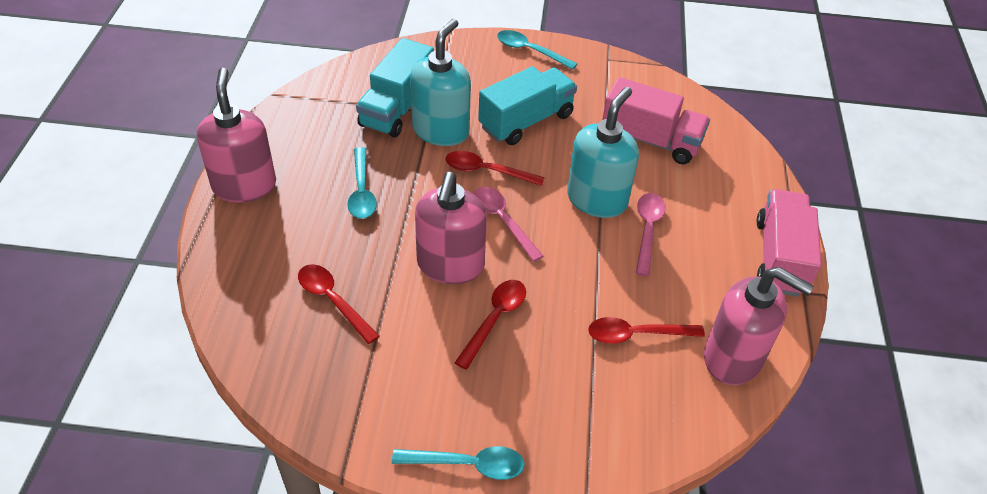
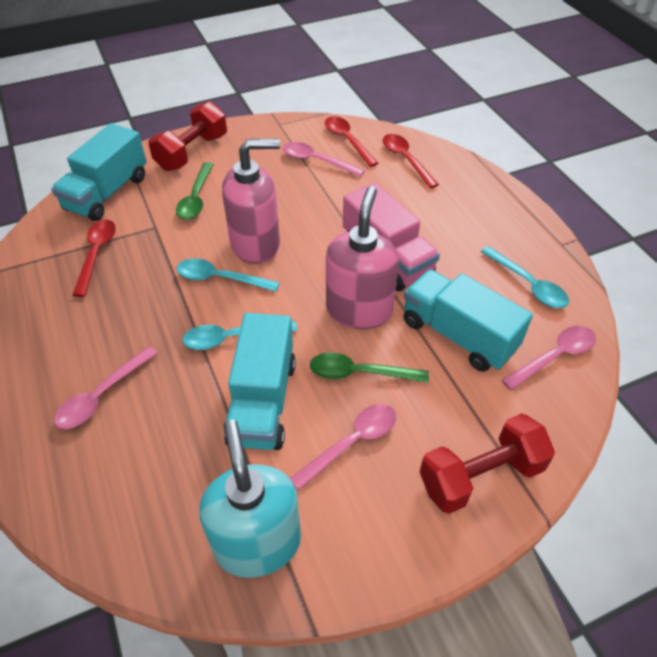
green spoon: none = 0 -> [176,162,214,220] [310,352,429,383] = 2
pink soap dispenser: [197,68,276,203] [415,172,487,284] [704,267,814,385] = 3 -> [222,139,280,264] [326,186,399,329] = 2
pink spoon: [474,187,543,262] [636,193,666,276] = 2 -> [54,346,158,429] [283,142,365,177] [290,404,396,491] [501,326,596,391] = 4
pink truck: [602,77,710,164] [756,189,821,297] = 2 -> [343,182,440,291] = 1
red dumbbell: none = 0 -> [148,101,227,171] [420,414,555,514] = 2
red spoon: [298,264,379,344] [445,151,545,186] [455,280,526,370] [588,317,705,344] = 4 -> [73,219,116,297] [325,116,378,167] [383,134,439,188] = 3
turquoise soap dispenser: [410,19,471,146] [567,87,639,218] = 2 -> [199,420,301,578] = 1
turquoise truck: [356,38,434,137] [478,66,577,145] = 2 -> [51,123,147,221] [224,313,296,450] [404,269,533,372] = 3

